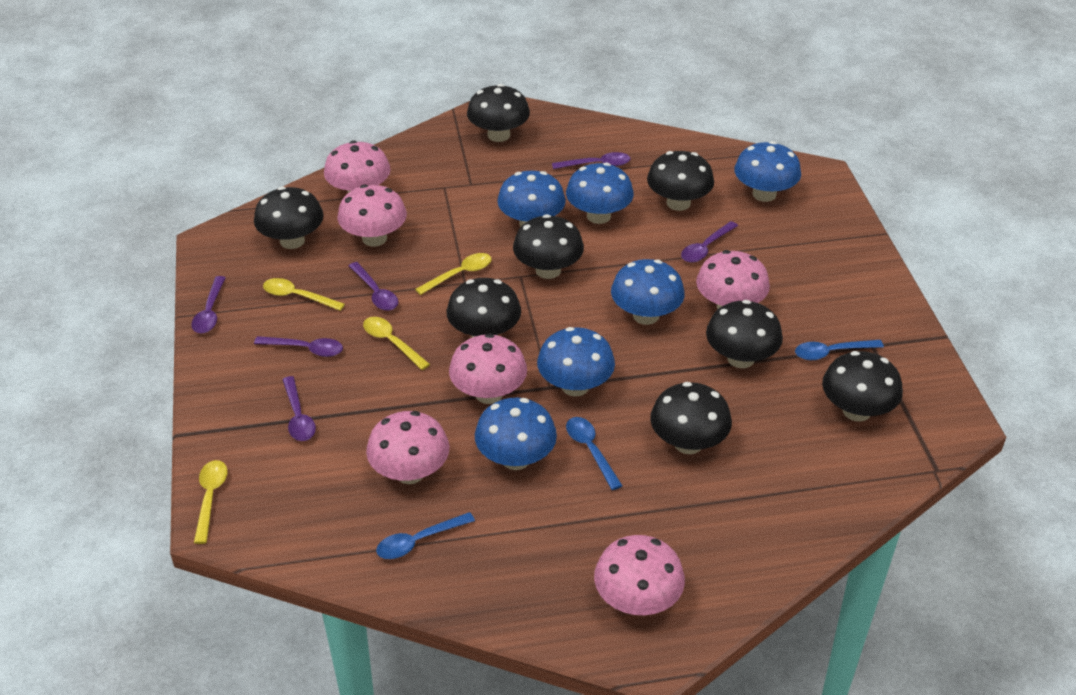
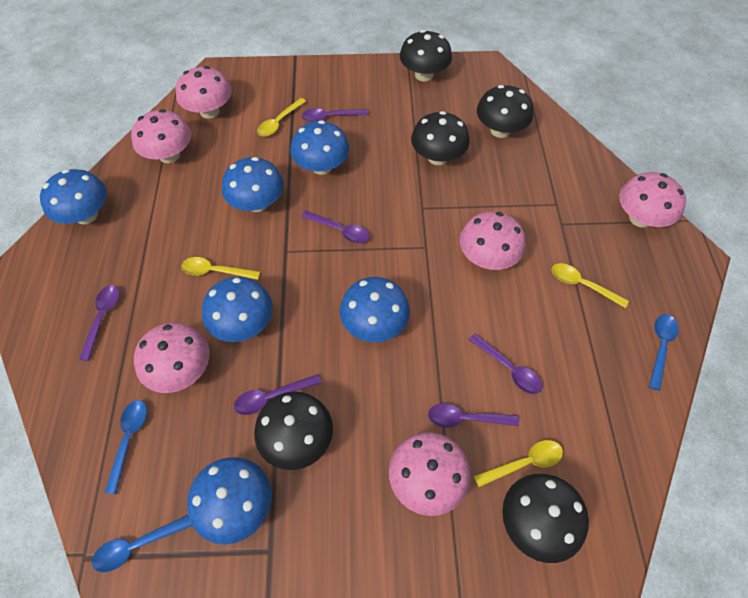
black mushroom: [254,187,324,249] [447,278,521,338] [467,84,530,142] [513,214,584,279] [647,151,714,211] [650,382,732,454] [706,300,783,368] [822,351,903,422] = 8 -> [254,392,333,470] [400,30,452,82] [411,111,470,165] [477,85,533,138] [502,474,589,563] = 5

